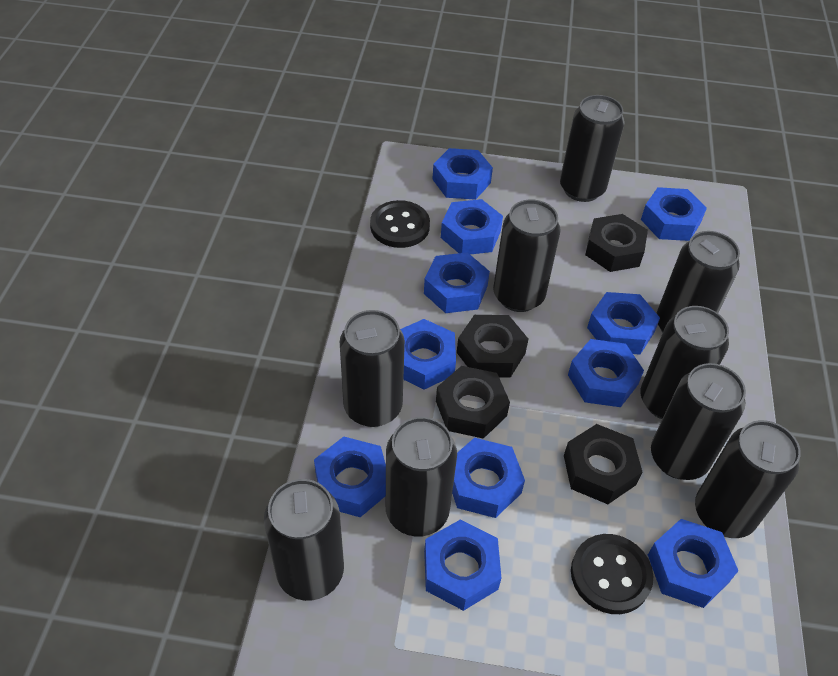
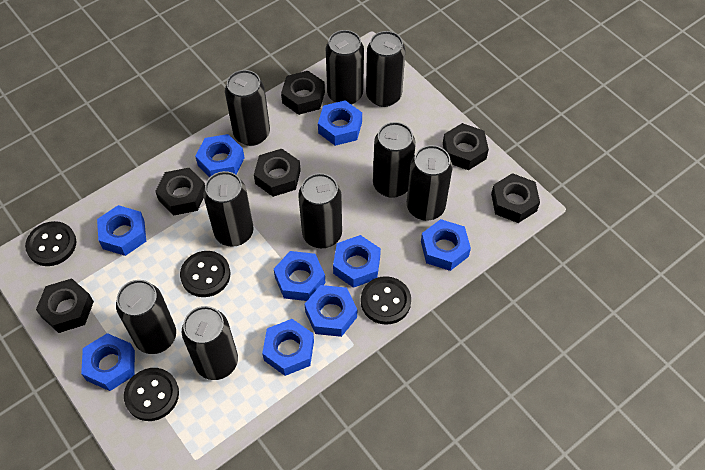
black button: [370,200,430,248] [571,534,653,614] = 2 -> [25,221,76,266] [124,368,179,421] [180,251,230,297] [361,276,411,325] = 4
black nut: [436,366,510,439] [457,315,529,378] [564,424,642,504] [585,214,648,272] = 4 -> [36,278,94,333] [155,168,205,216] [254,149,301,197] [281,71,325,115] [443,123,489,170] [491,173,540,223] = 6
blue nut: [314,437,386,517] [400,319,456,390] [424,252,490,313] [424,519,501,611] [432,148,493,200] [441,199,503,255] [452,438,525,518] [568,339,644,407] [587,292,660,354] [641,187,707,241] [648,519,738,608] = 11 -> [81,333,135,391] [97,205,146,256] [195,134,245,178] [262,319,314,376] [274,251,325,301] [304,285,357,337] [318,100,362,146] [333,235,381,288] [421,219,471,271] = 9

